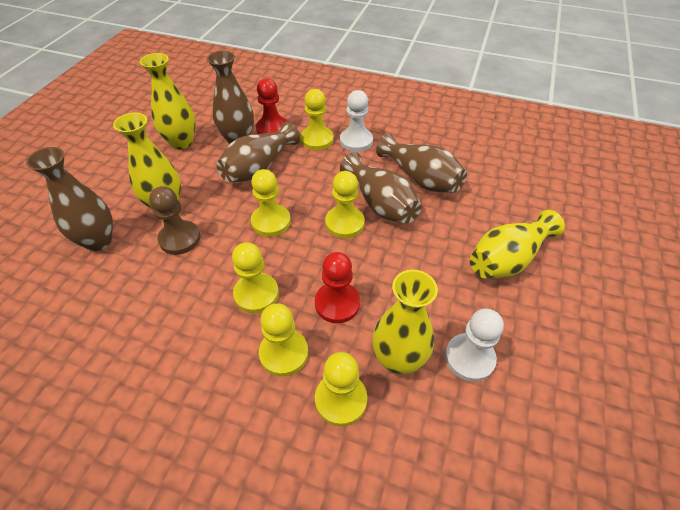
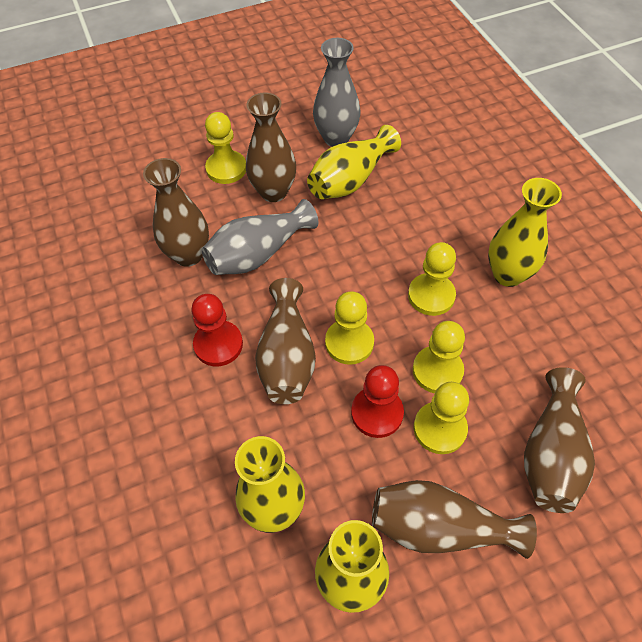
brown pawn: [149,186,200,255] = 1 -> none = 0
grey vase: none = 0 -> [202,199,318,275] [313,38,360,147] = 2
white pawn: [340,90,373,152] [445,308,504,382] = 2 -> none = 0
yellow pawn: [232,242,279,313] [251,169,291,237] [259,303,308,376] [300,89,334,150] [315,352,367,426] [325,171,365,238] = 6 -> [205,112,246,184] [325,291,374,365] [408,242,456,316] [413,321,465,393] [414,382,469,454] = 5

